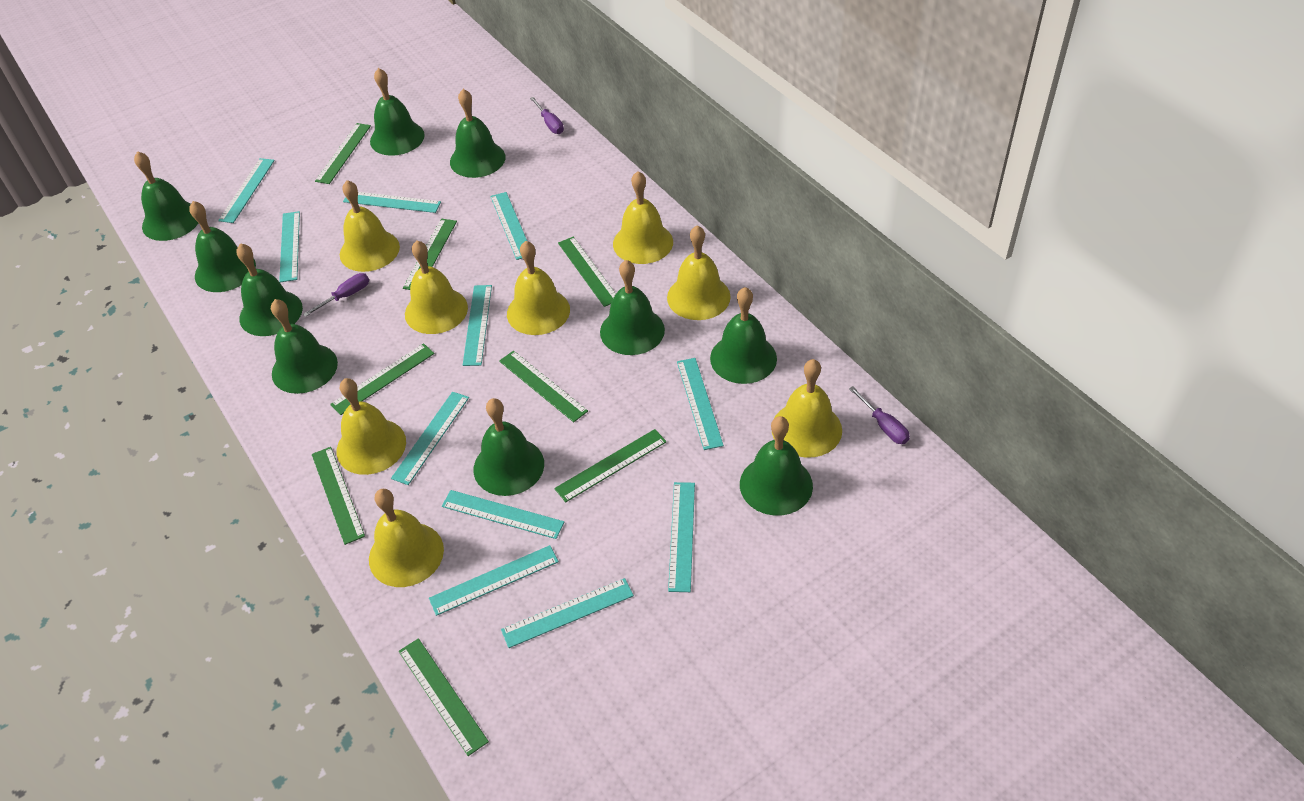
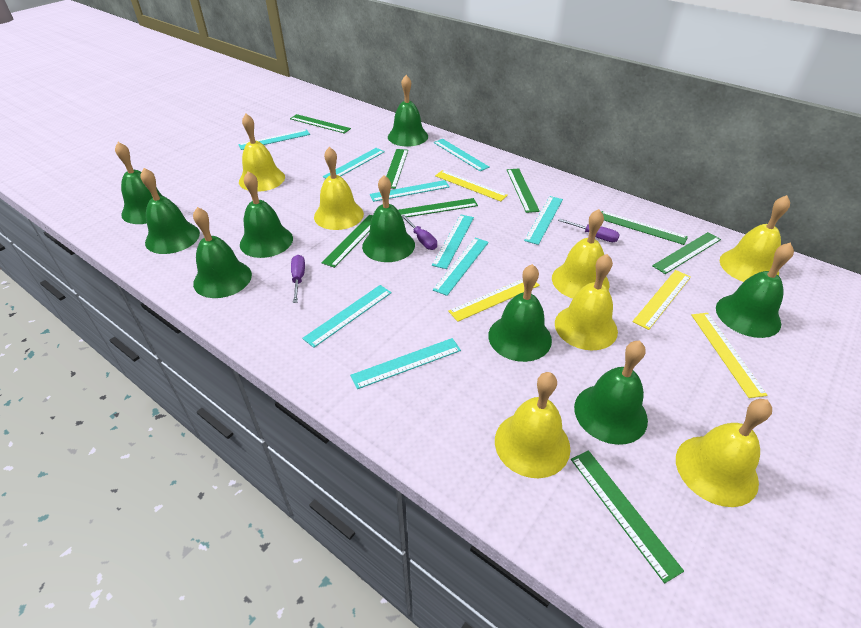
green bell: [134,151,198,241] [189,201,256,292] [236,243,303,336] [271,299,338,394] [370,68,425,156] [450,89,505,178] [474,398,544,496] [600,260,665,355] [710,287,777,384] [740,416,813,515] = 10 -> [115,142,171,224] [140,168,200,254] [193,207,252,298] [240,171,293,258] [362,175,415,262] [388,75,428,147] [488,264,552,362] [574,341,648,445] [716,243,794,338] = 9
turquoise ruler: [218,158,275,223] [279,211,300,282] [343,192,441,213] [391,392,469,485] [429,545,559,616] [442,490,564,539] [463,285,492,366] [490,192,527,260] [501,578,634,648] [668,482,695,592] [677,358,724,450] = 11 -> [238,129,310,150] [302,285,392,348] [323,148,385,178] [350,338,461,389] [370,180,450,202] [432,215,474,269] [433,238,489,296] [434,139,490,171] [524,196,563,245] = 9
yellow bell: [337,378,406,475] [340,180,400,272] [369,489,444,587] [405,241,468,334] [507,241,570,335] [613,171,673,264] [667,225,731,320] [772,359,842,458] = 8 -> [239,114,285,192] [314,147,364,230] [495,372,570,478] [552,209,610,298] [555,254,618,350] [676,399,772,507] [720,195,790,282] = 7
yellow ruler: none = 0 -> [435,170,508,202] [448,279,540,322] [632,270,691,330] [692,313,768,398] = 4

